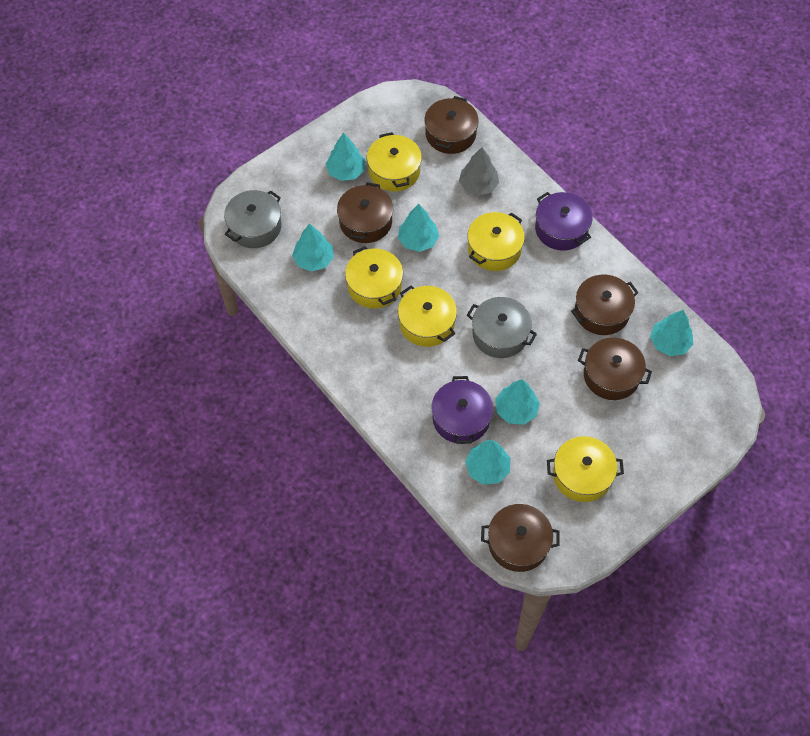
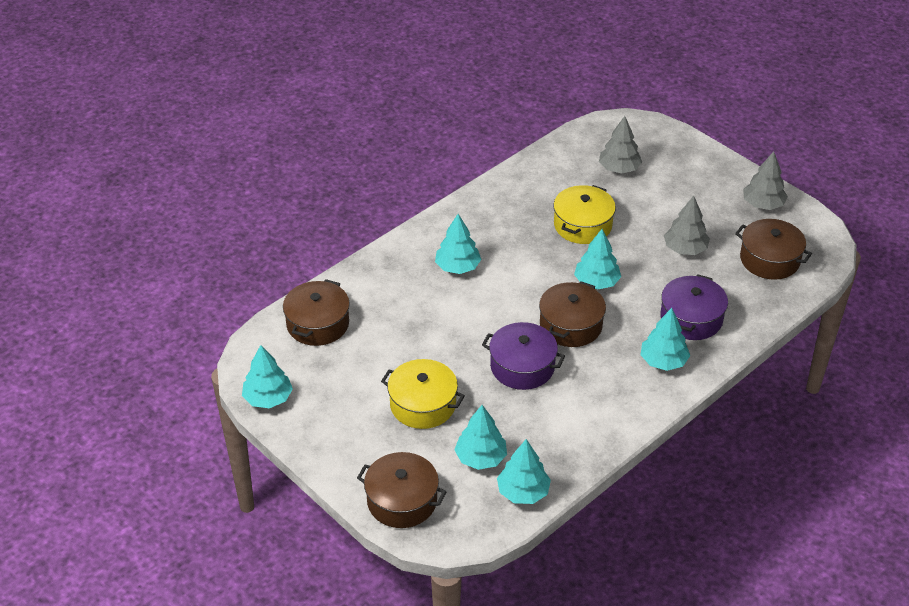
brown pot: [337,182,394,243] [424,96,479,154] [481,504,560,572] [571,275,639,335] [578,337,652,400] = 5 -> [283,279,350,346] [357,452,447,528] [539,281,606,347] [735,219,812,280] = 4
grey pot: [224,190,282,248] [467,297,537,358] = 2 -> none = 0
grey tree: [459,147,499,196] = 1 -> [599,116,642,174] [664,196,710,255] [743,151,788,210] = 3
yellow pot: [345,246,403,308] [367,132,422,191] [398,286,457,347] [467,212,525,271] [547,436,624,502] = 5 -> [381,359,465,429] [553,185,616,244] = 2

